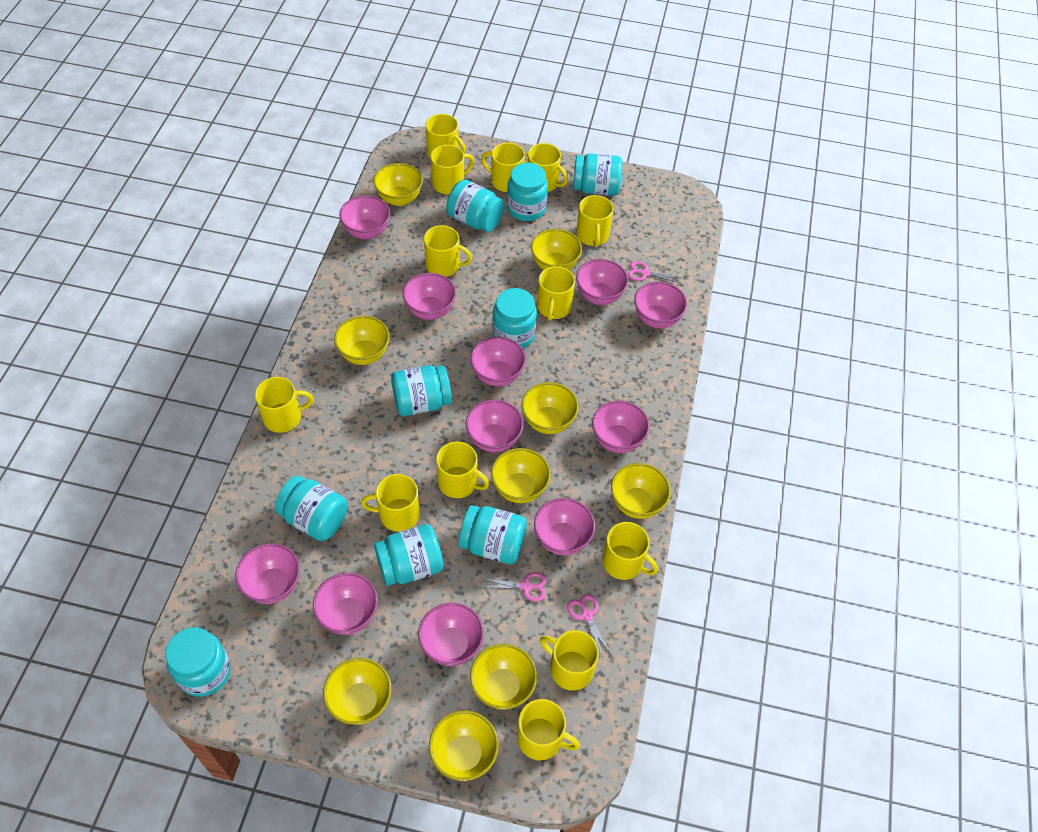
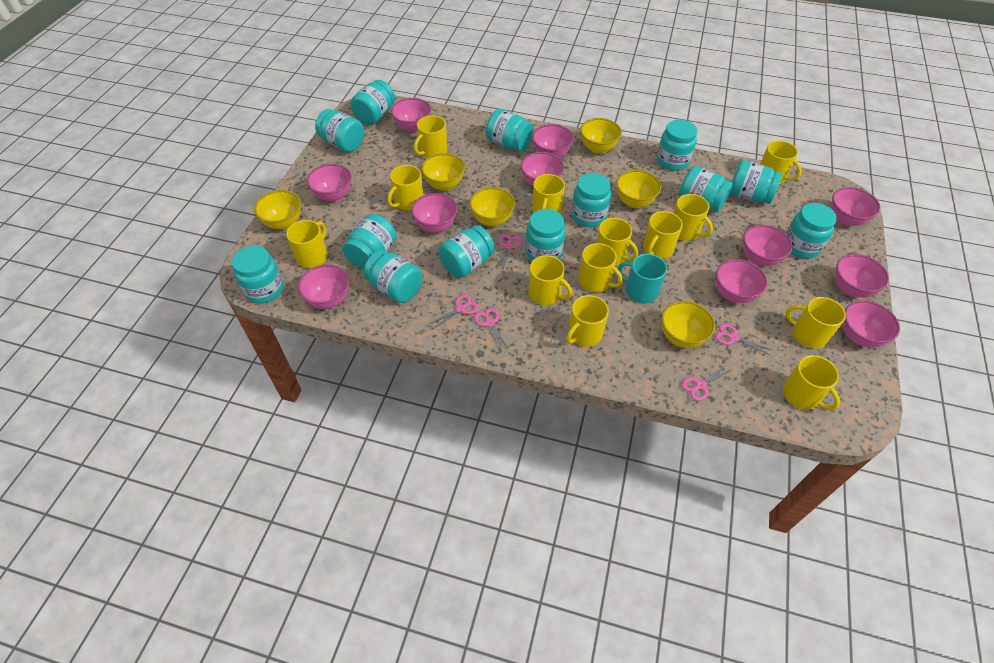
pink scissors: [481,572,547,601] [567,594,611,657] [628,261,680,283] = 3 -> [429,295,479,329] [474,308,509,350] [496,234,522,270] [681,364,731,401] [715,324,772,355] = 5
turquoise jar: [166,627,231,697] [275,476,348,541] [374,524,444,586] [391,365,452,416] [446,180,505,232] [459,505,527,564] [492,288,537,349] [507,163,548,221] [573,153,622,196] = 9 -> [232,246,283,304] [315,109,364,152] [342,214,397,269] [350,80,395,125] [364,250,422,303] [438,225,495,278] [486,109,534,152] [525,209,566,261] [571,173,611,227] [657,119,697,171] [679,166,733,213] [730,160,782,204] [786,203,837,258] = 13
turquoise mug: none = 0 -> [617,254,667,303] = 1
yellow bowl: [323,658,392,725] [334,316,390,365] [373,163,423,206] [429,711,499,781] [470,644,537,710] [491,448,551,503] [522,382,579,434] [531,229,582,270] [611,463,671,519] = 9 -> [254,190,301,230] [421,153,465,191] [469,187,515,227] [580,118,622,154] [616,170,661,208] [661,301,715,348] = 6

